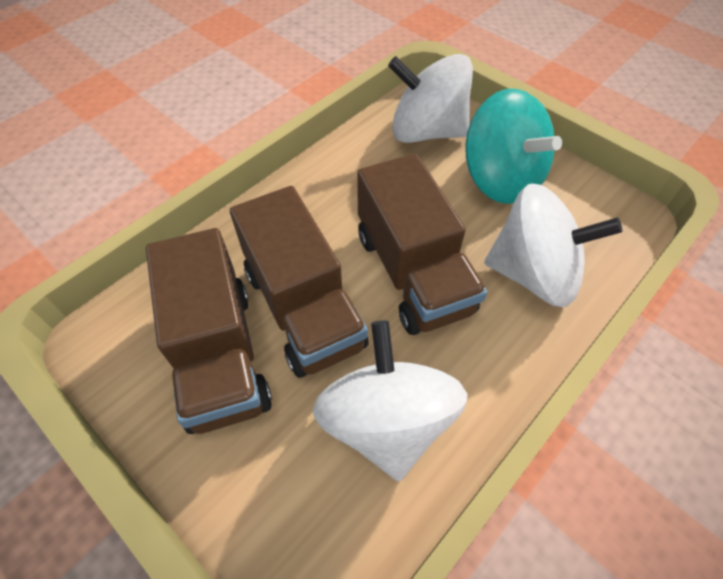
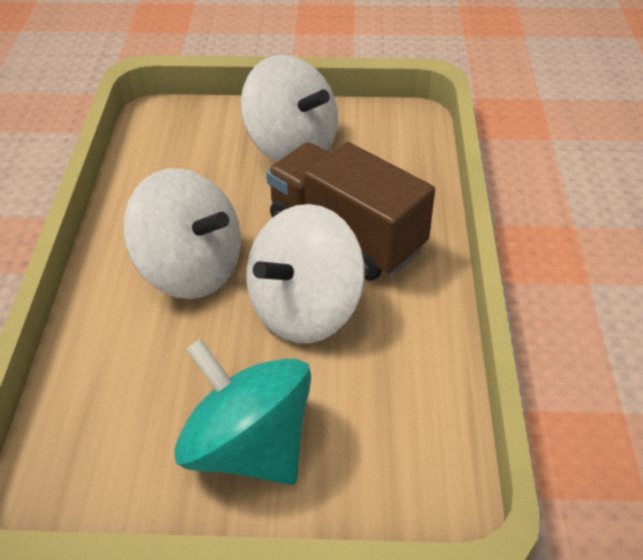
brown truck: [146,228,272,434] [230,186,369,378] [357,154,487,335] = 3 -> [266,142,435,281] = 1

